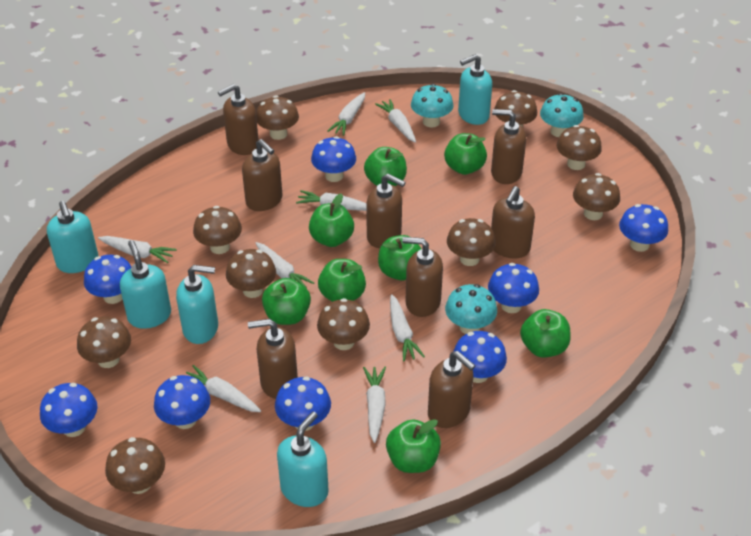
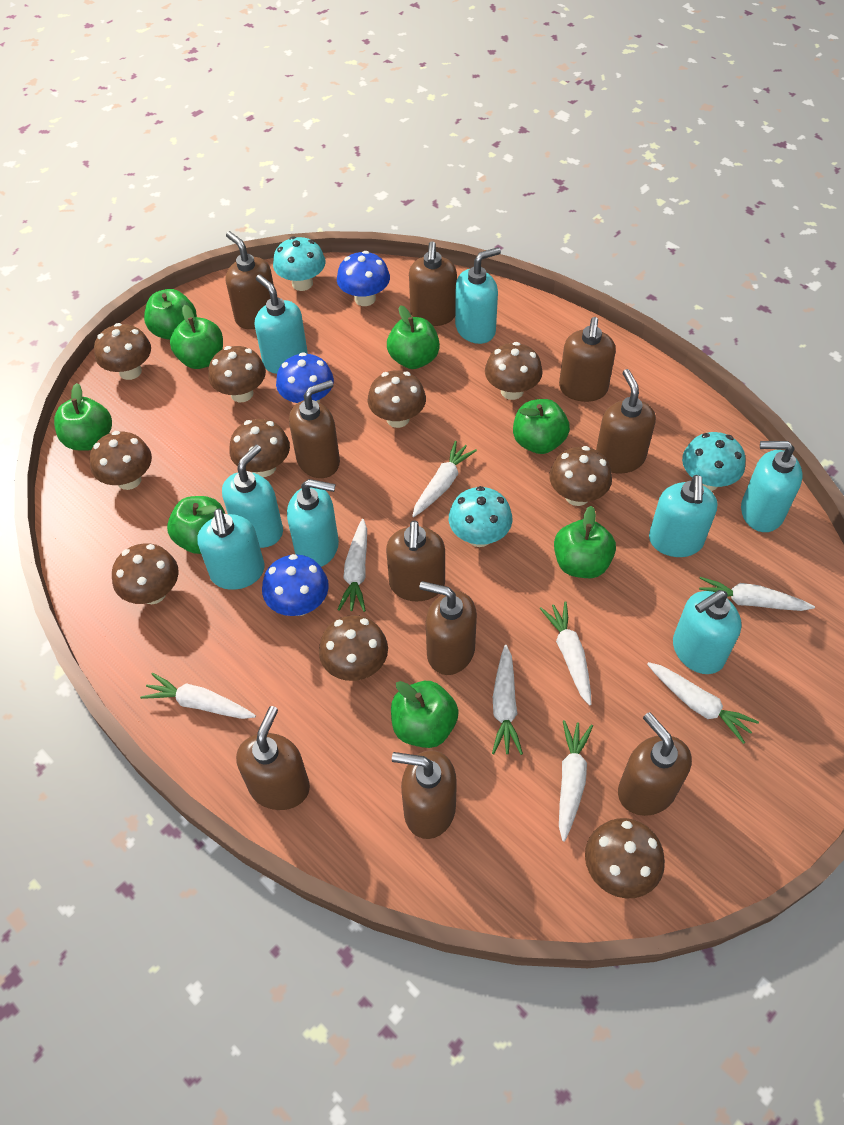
blue mushroom: [40,383,98,437] [84,255,131,304] [154,375,210,429] [275,377,331,431] [311,136,356,182] [453,331,507,383] [488,263,539,313] [619,204,668,252] = 8 -> [262,554,329,616] [276,352,334,403] [337,251,390,306] = 3
brown soap dispenser: [218,84,259,155] [242,139,282,211] [248,319,298,399] [366,174,406,248] [402,237,443,317] [428,351,476,428] [491,109,526,184] [491,186,535,258] = 8 -> [226,231,274,329] [236,706,310,810] [289,380,340,478] [386,520,445,601] [392,750,457,839] [409,241,457,326] [419,581,477,675] [559,317,616,402] [596,369,656,474] [618,712,692,816] = 10
turquoise soap dispenser: [47,201,98,273] [120,240,171,329] [176,265,218,344] [277,412,329,507] [458,54,492,125] = 5 -> [197,508,265,590] [222,445,283,548] [255,275,308,374] [287,479,339,567] [455,247,501,344] [649,475,718,557] [673,590,742,674] [741,441,803,532] = 8

